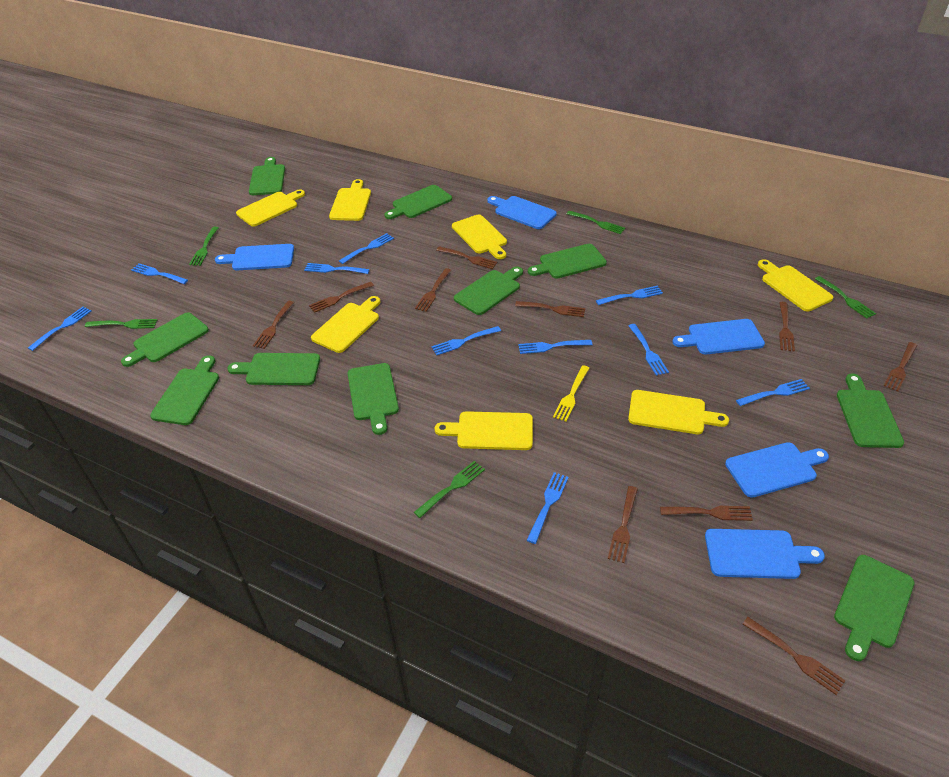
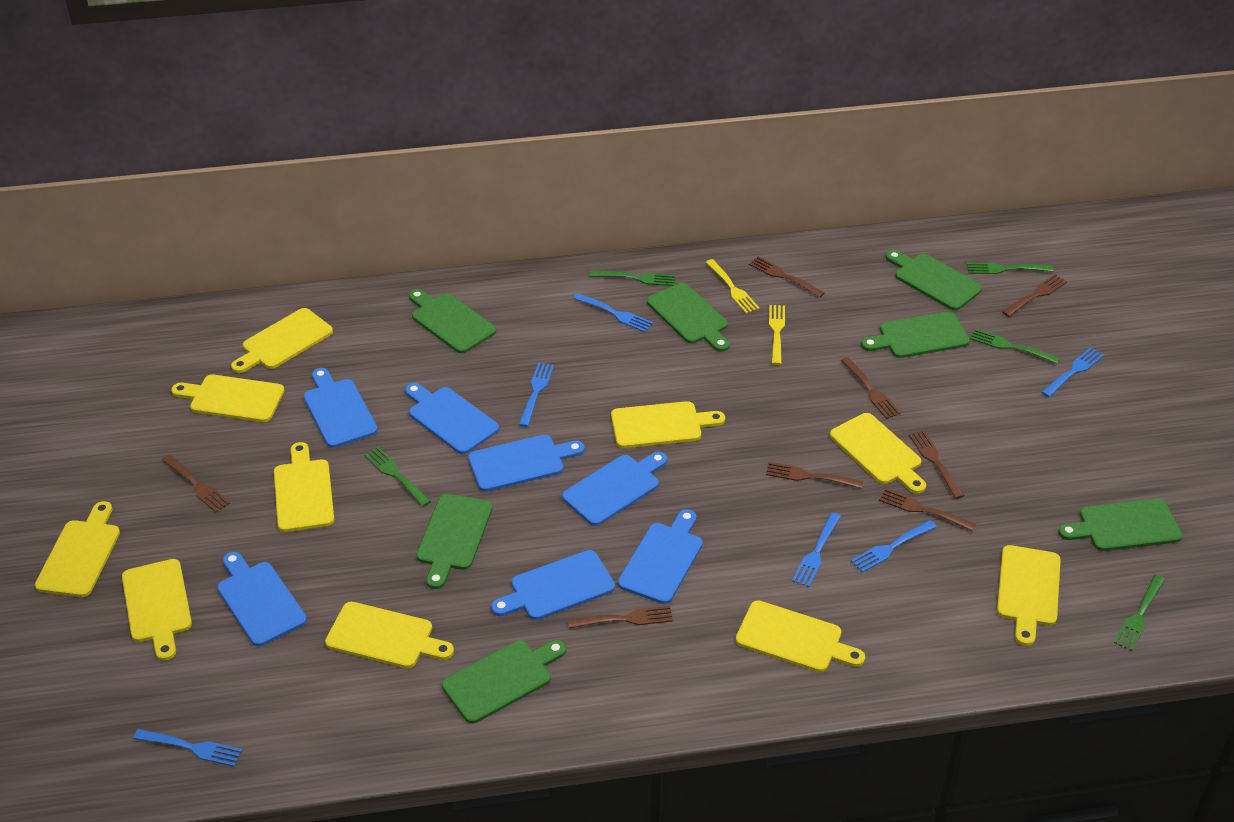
blue cutting board: [215,244,294,270] [488,196,557,229] [672,319,765,355] [705,529,825,579] [725,442,829,498] = 5 -> [217,552,307,646] [303,368,378,448] [405,383,499,454] [468,435,585,492] [491,550,615,620] [562,452,667,526] [618,509,703,604] = 7
blue fork: [28,307,92,351] [131,263,188,284] [304,263,370,274] [339,233,394,264] [431,326,501,355] [518,340,592,354] [527,472,569,544] [596,286,663,305] [628,324,669,376] [736,379,810,406] = 10 -> [133,729,243,767] [519,363,554,427] [573,293,653,332] [792,512,841,587] [851,520,937,573] [1041,347,1104,397] = 6
brown fork: [253,301,294,349] [309,282,374,313] [415,268,452,312] [436,246,498,269] [515,301,585,317] [608,486,638,563] [660,506,753,521] [743,617,846,695] [779,302,795,352] [884,342,917,391] = 10 -> [162,454,230,512] [568,606,673,629] [749,256,825,298] [766,462,863,489] [840,357,901,419] [879,488,977,531] [909,430,964,499] [1002,274,1067,317] = 8
green cutting board: [121,312,209,367] [150,355,219,425] [228,353,320,385] [249,157,285,195] [347,363,399,435] [384,185,452,219] [454,267,523,315] [528,244,607,279] [834,555,914,661] [837,373,904,448] = 10 -> [409,289,496,353] [416,494,493,589] [442,640,566,723] [647,283,730,352] [861,312,970,358] [886,250,982,310] [1058,498,1182,551] = 7
yellow cutting board: [236,189,305,227] [311,296,380,353] [329,179,371,221] [435,411,533,450] [452,215,507,259] [628,390,729,434] [758,259,833,312] = 7 -> [35,501,120,597] [122,559,192,661] [171,374,285,422] [231,308,333,373] [274,442,334,532] [325,602,454,668] [611,401,725,448] [735,600,865,672] [830,413,926,494] [997,545,1061,646] = 10
yellow fork: [553,365,590,422] = 1 -> [705,259,759,314] [769,305,785,365] = 2

